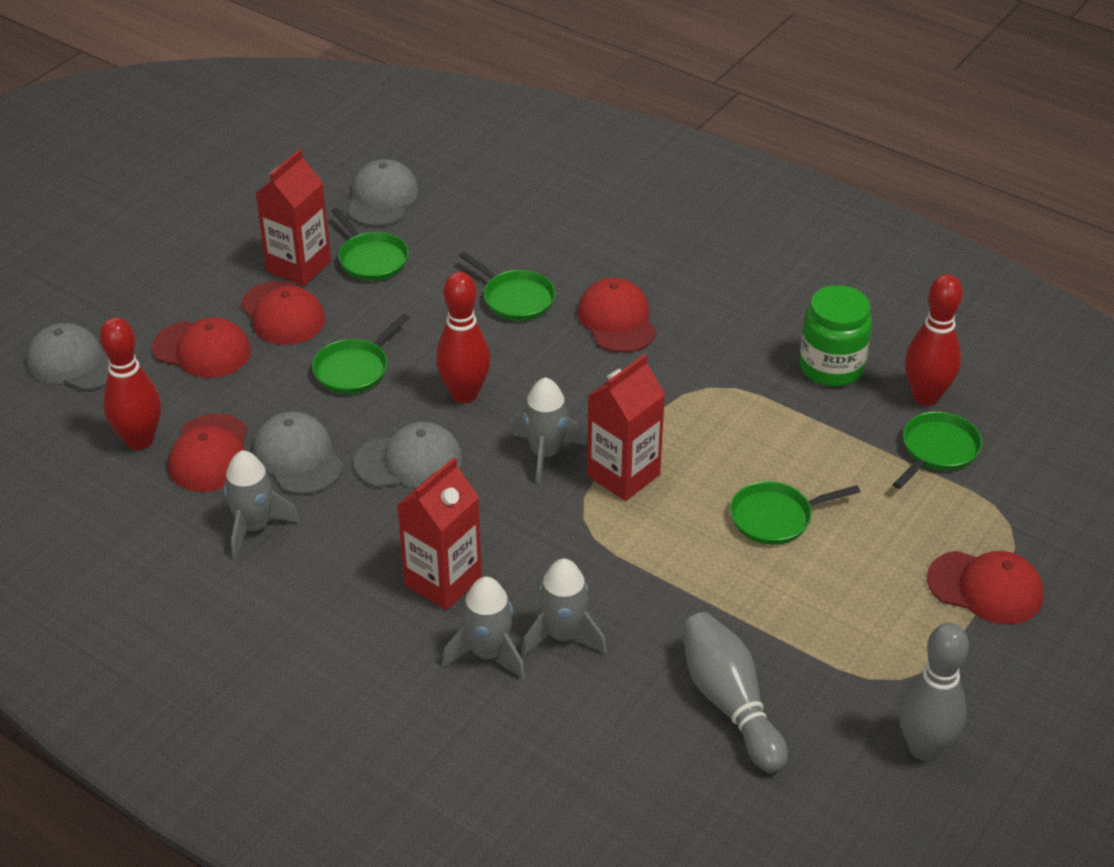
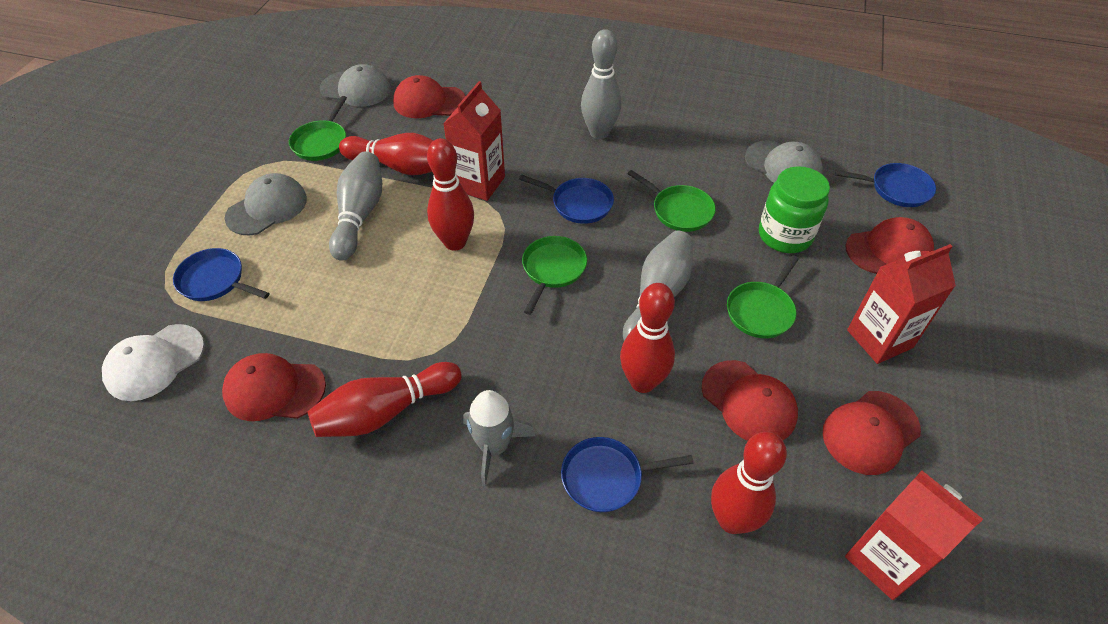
blue pan: none = 0 -> [173,248,269,301] [519,174,614,224] [561,437,694,512] [835,163,936,207] = 4
green pan: [312,314,409,394] [332,208,409,281] [459,252,556,321] [730,481,860,545] [893,411,982,489] = 5 -> [289,96,347,161] [522,236,587,315] [627,170,716,232] [727,255,799,338] = 4
grey bowling pin: [683,612,788,772] [899,623,969,761] = 2 -> [329,152,382,261] [581,29,621,139] [623,231,693,340] = 3
grey cap: [27,323,109,391] [253,411,343,494] [347,159,419,226] [354,422,462,488] = 4 -> [224,173,307,235] [320,64,391,107] [745,140,823,183] = 3
grey rocket: [223,450,300,559] [442,577,525,680] [512,377,587,484] [522,559,607,656] = 4 -> [463,390,535,486] = 1
red bowling pin: [100,317,161,450] [436,272,491,403] [905,274,963,406] = 3 -> [307,362,462,437] [339,133,434,175] [427,138,474,251] [620,283,675,393] [711,432,787,534] = 5
white cap: none = 0 -> [102,324,204,401] = 1

